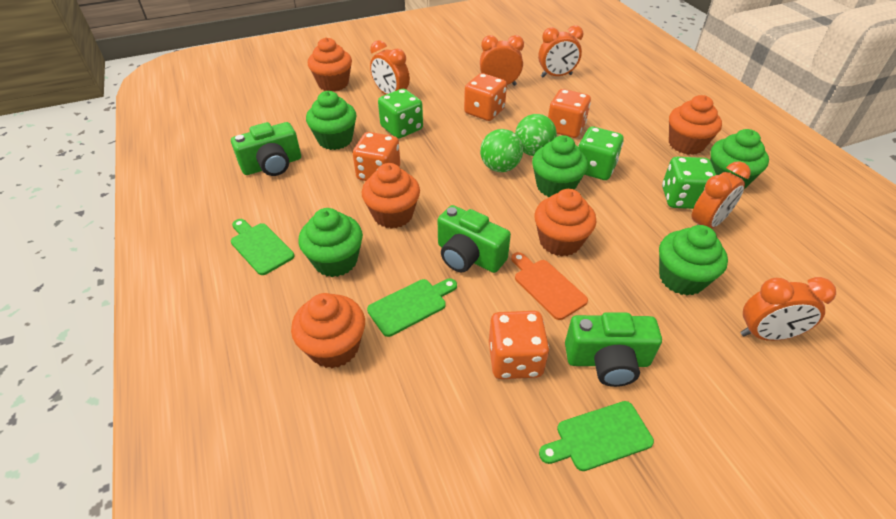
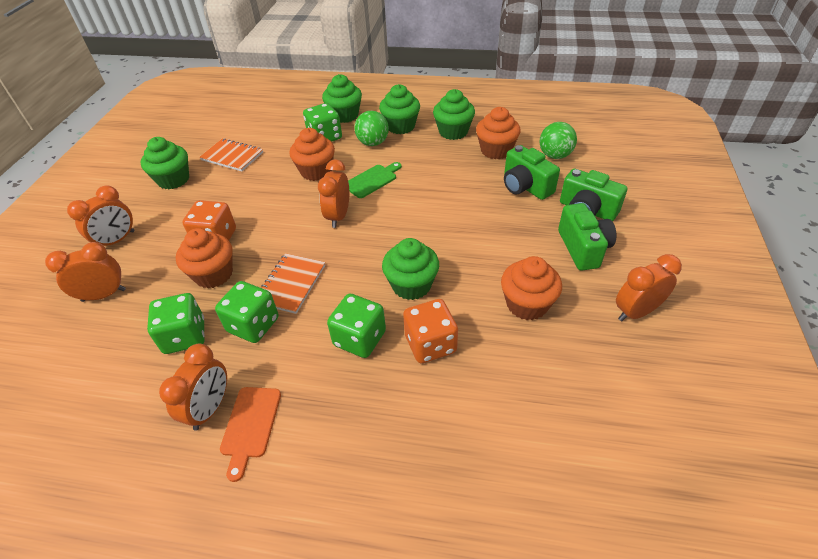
green cutting board: [231,219,295,275] [367,278,457,337] [539,401,654,471] = 3 -> [348,162,402,198] = 1
green dice: [378,89,423,139] [578,127,624,180] [662,157,716,209] = 3 -> [147,293,205,354] [215,281,279,343] [303,103,342,142] [327,294,386,358] = 4
orange cupcake: [291,293,365,368] [308,37,352,91] [362,163,420,229] [534,189,596,256] [669,95,722,155] = 5 -> [176,228,233,288] [289,128,335,181] [476,107,521,159] [501,256,562,320] = 4
orange dice: [353,132,400,181] [464,73,507,121] [489,311,549,379] [548,89,591,138] = 4 -> [183,200,236,240] [403,299,458,363] = 2
orange notebook: none = 0 -> [199,138,263,171] [261,253,325,314] = 2

